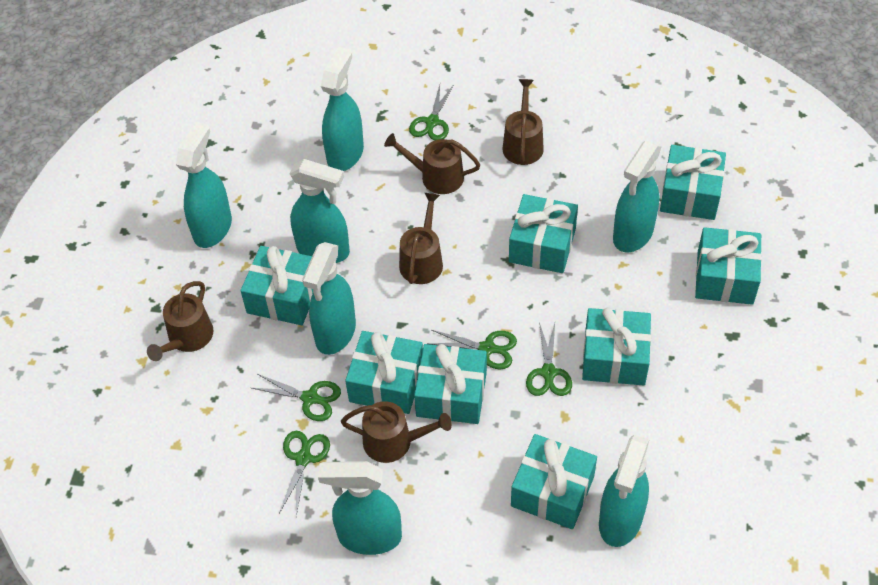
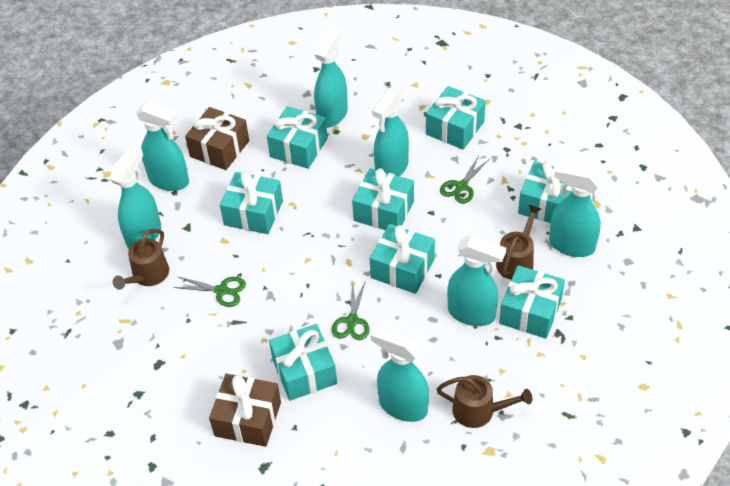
brown gift: none = 0 -> [185,107,249,170] [209,374,281,447] = 2
brown watering can: [147,281,214,361] [341,401,452,463] [384,133,480,194] [399,193,443,284] [502,79,544,165] = 5 -> [113,229,169,290] [437,375,532,428] [496,205,541,280] = 3
green scissors: [252,374,341,421] [279,431,330,516] [409,84,454,141] [427,330,517,369] [526,322,572,396] = 5 -> [173,276,246,307] [332,281,370,340] [440,156,489,204] = 3

